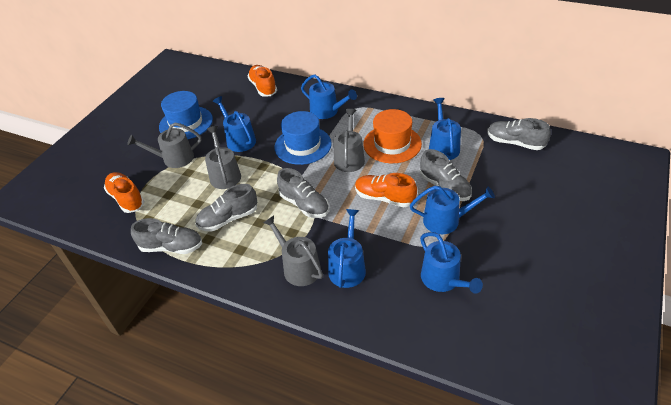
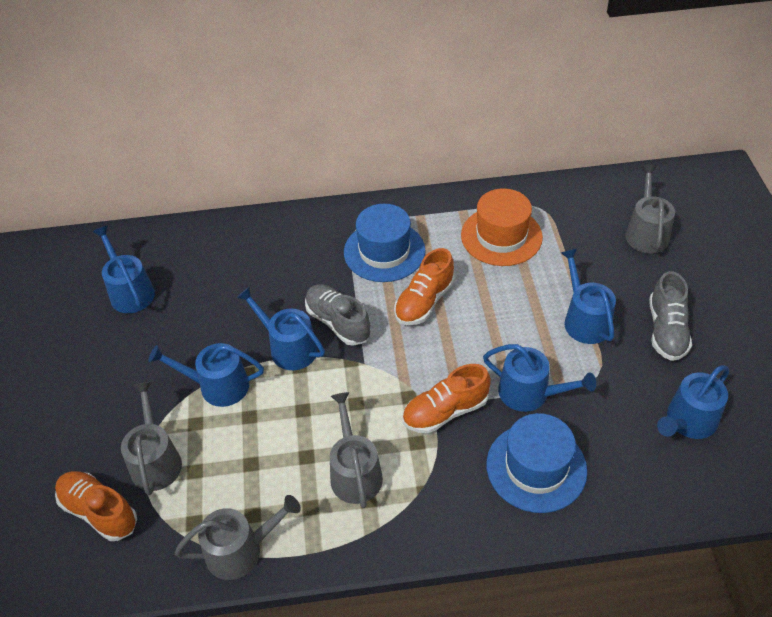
grey shoe: [131,218,202,254] [195,184,257,231] [277,168,329,218] [420,149,472,201] [487,118,551,150] = 5 -> [305,284,371,346] [649,271,692,361] = 2

